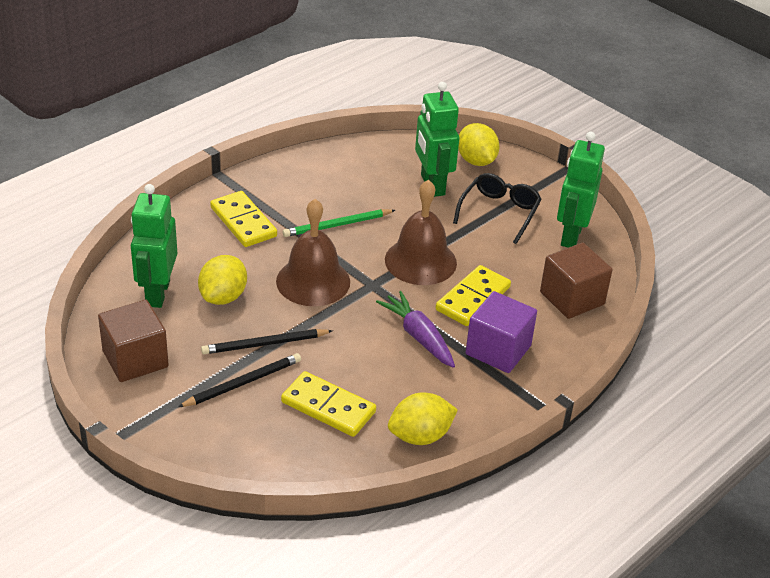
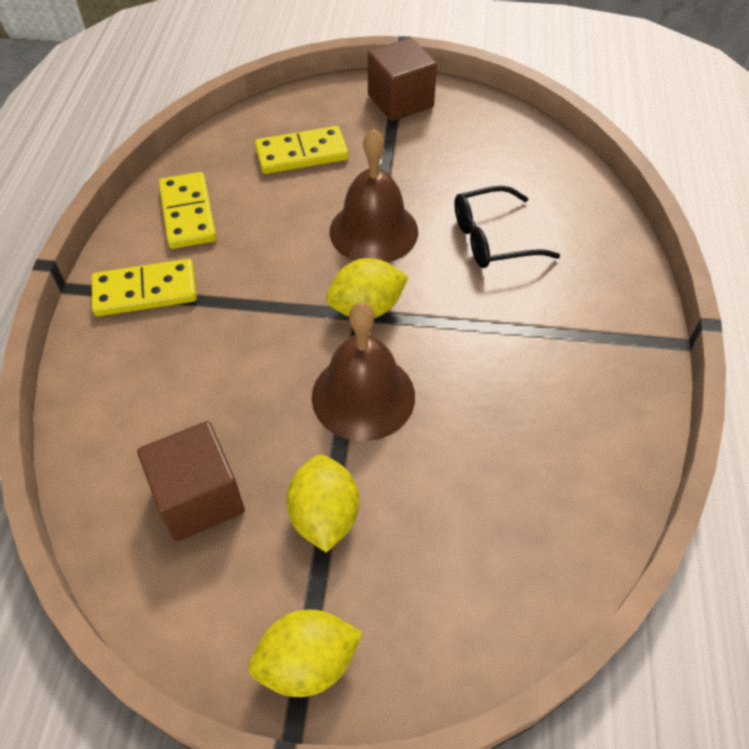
black pencil: [178,353,301,407] [201,329,333,354] = 2 -> none = 0
green pencil: [283,209,395,237] = 1 -> none = 0
green robot: [131,184,178,308] [415,82,459,197] [557,132,605,248] = 3 -> none = 0
purple carrot: [376,291,455,368] = 1 -> none = 0
purple cube: [466,291,537,373] = 1 -> none = 0

